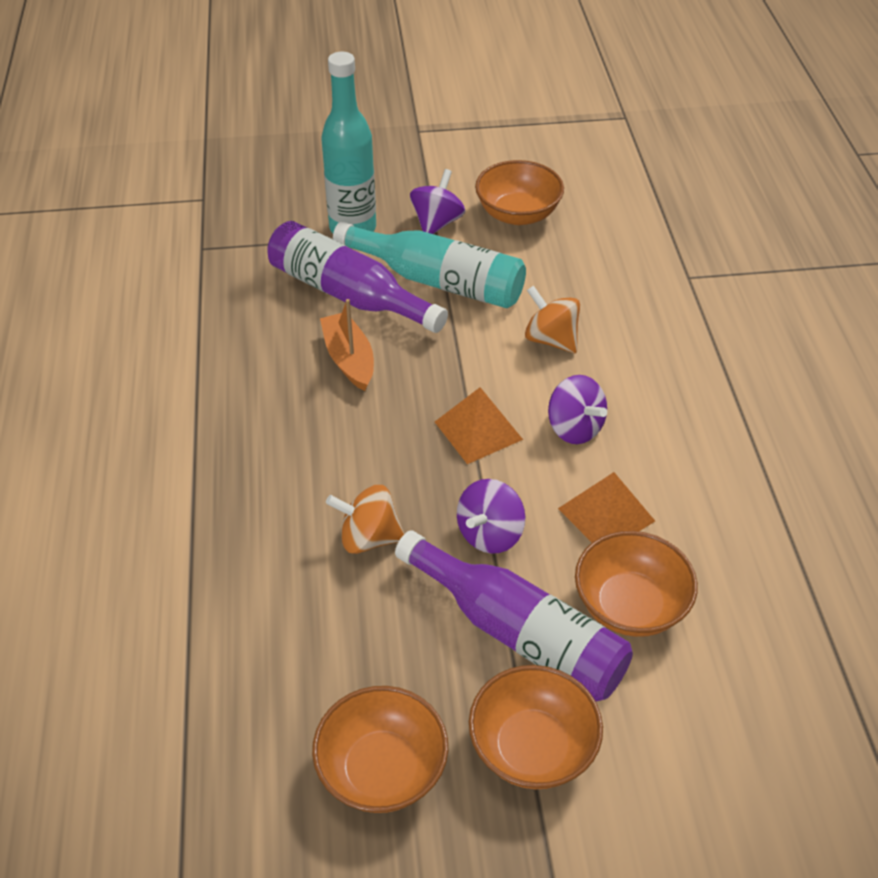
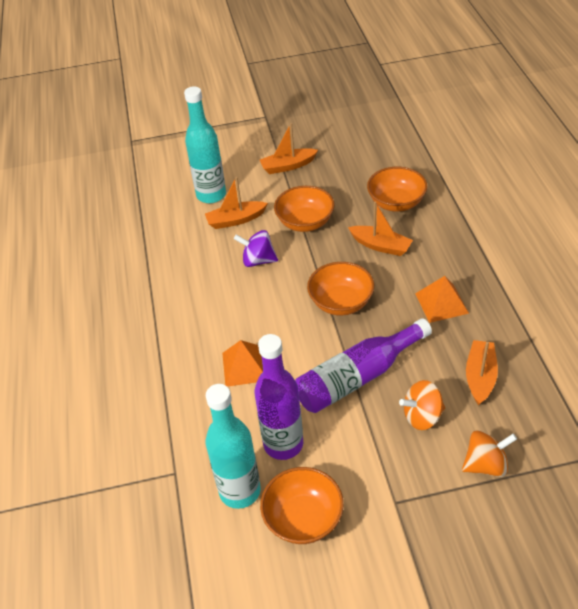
orange boat: [320,299,374,391] = 1 -> [205,177,268,229] [260,123,318,174] [348,201,413,256] [466,340,498,405] = 4
purple spinning top: [410,169,465,234] [457,479,525,554] [548,375,607,444] = 3 -> [234,230,278,267] = 1

